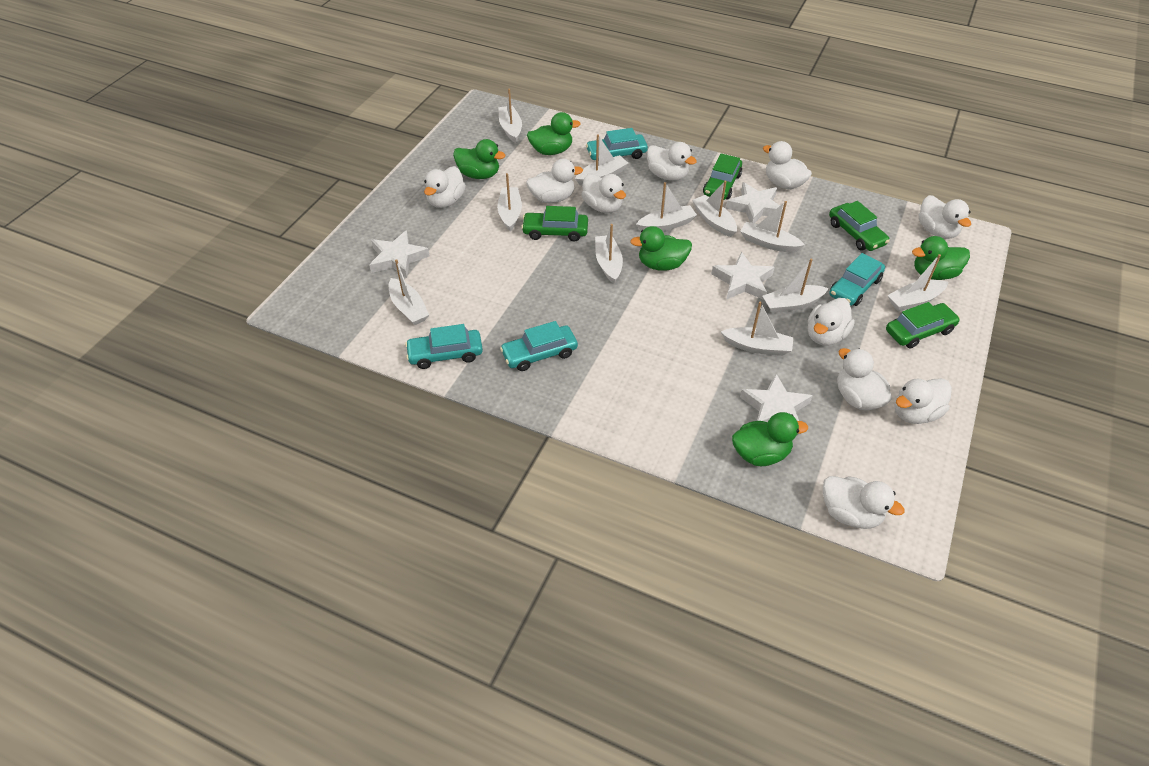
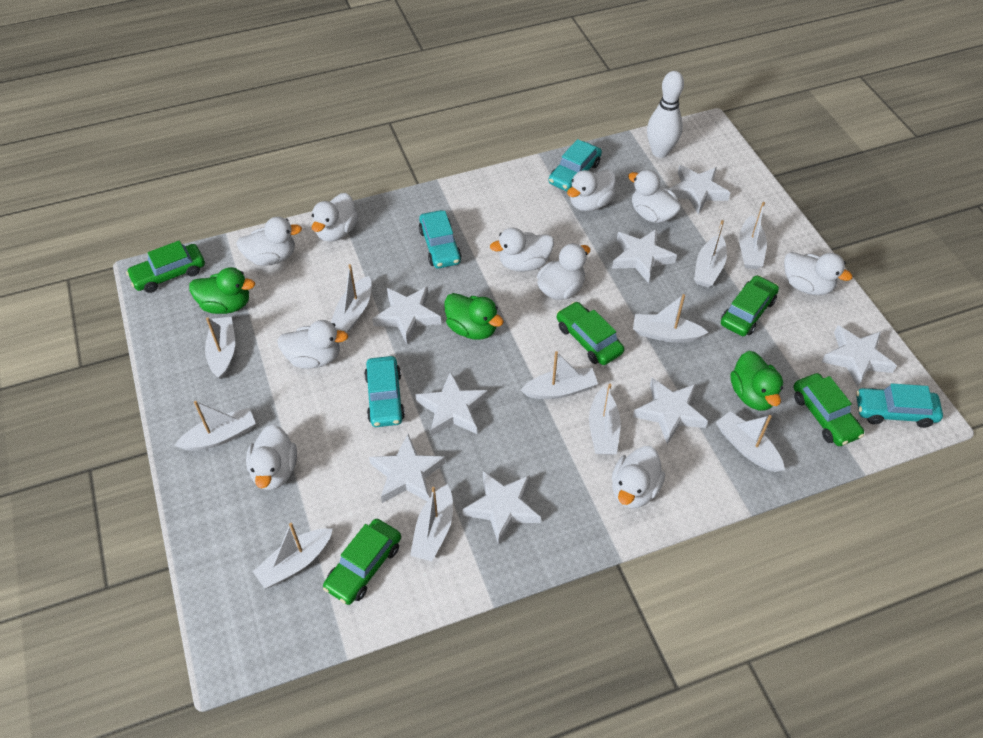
green car: [521,206,588,241] [703,153,742,200] [829,201,890,251] [886,302,960,349] = 4 -> [126,241,205,293] [323,519,401,605] [557,302,624,365] [721,275,779,336] [793,373,864,446] = 5
green duck: [453,139,505,179] [527,112,581,155] [630,226,692,271] [732,412,808,466] [912,236,970,280] = 5 -> [189,267,255,314] [444,293,504,340] [731,351,783,411] = 3
white bowling pin: none = 0 -> [647,71,684,158] = 1
white star: [369,230,430,278] [712,252,775,300] [726,182,783,223] [740,374,813,435] = 4 -> [369,434,445,503] [372,287,441,344] [416,371,488,437] [462,471,541,545] [612,229,677,283] [633,378,708,444] [669,165,730,214] [821,325,897,388] = 8

